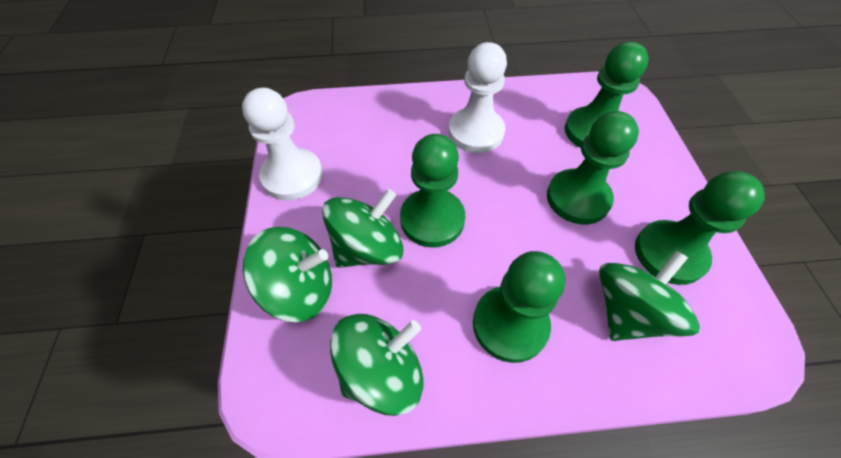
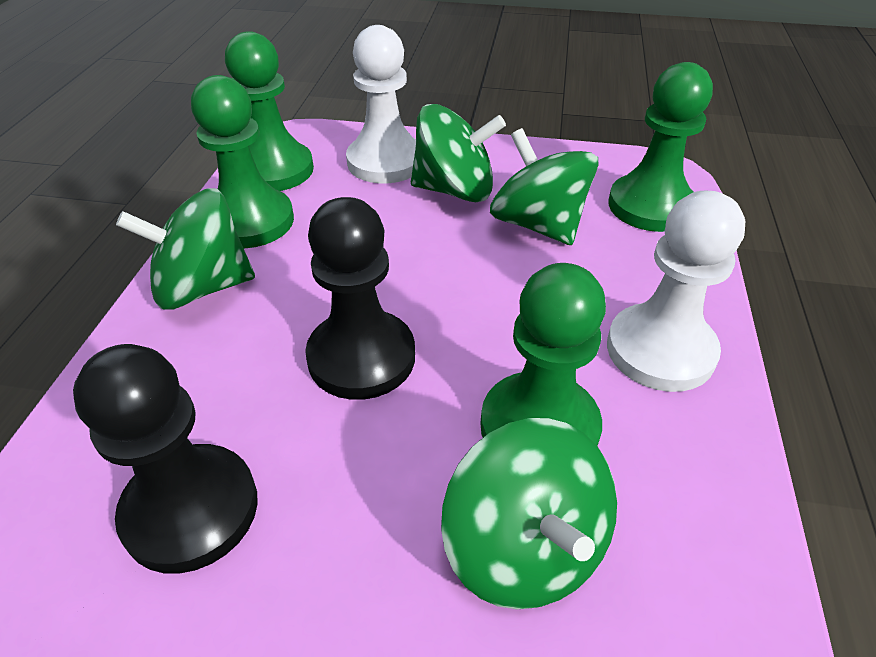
black pawn: none = 0 -> [73,344,258,574] [305,197,415,400] = 2
green pawn: [400,134,465,247] [473,251,565,363] [547,111,639,225] [565,42,649,148] [635,171,764,285] = 5 -> [191,75,294,248] [225,31,314,191] [480,263,606,446] [608,62,713,232] = 4

